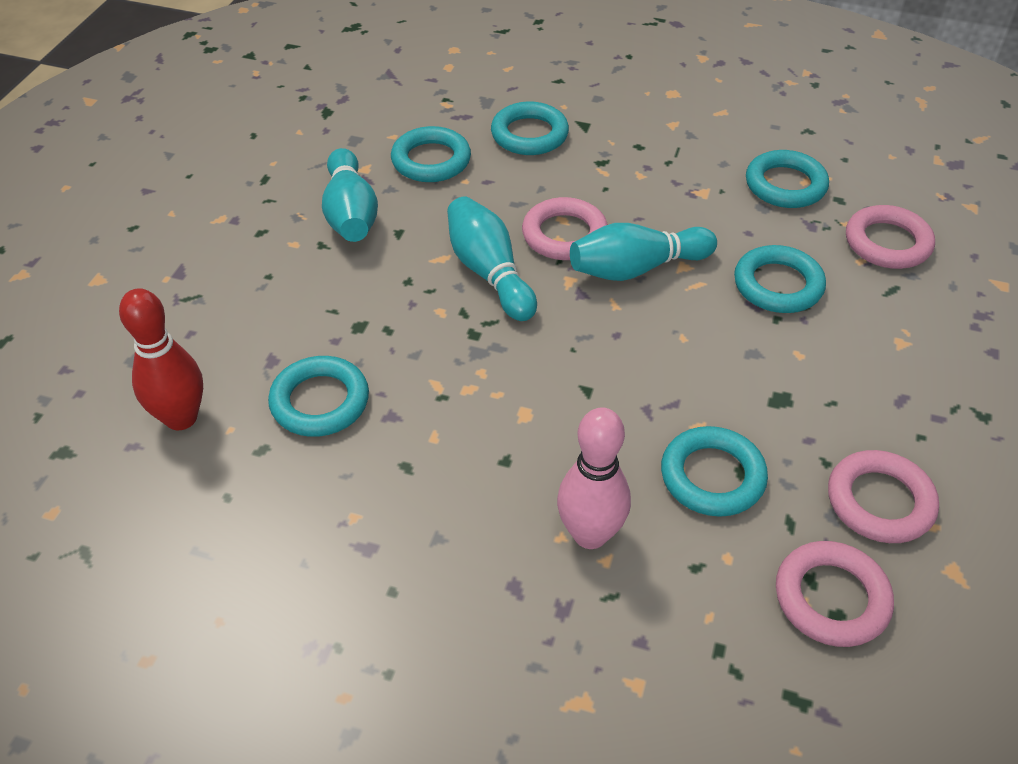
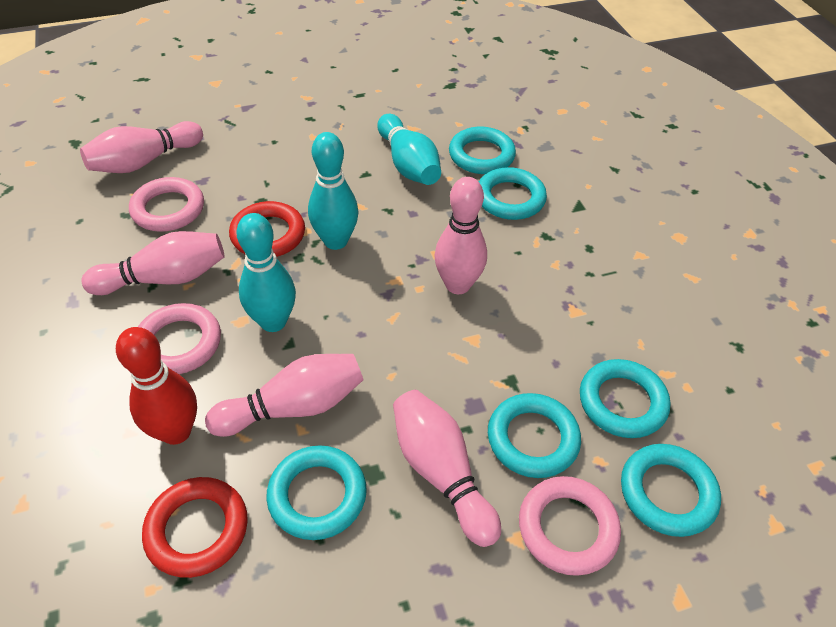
pink bowling pin: [557,407,631,549] = 1 -> [80,121,203,173] [81,231,225,295] [205,354,363,437] [393,390,501,547] [434,177,487,294] = 5
pink ring: [522,197,608,260] [776,541,894,647] [828,450,939,543] [846,205,935,269] = 4 -> [129,177,204,232] [138,303,221,374] [519,476,621,576] = 3
red ring: none = 0 -> [142,477,248,578] [229,201,305,257] = 2

